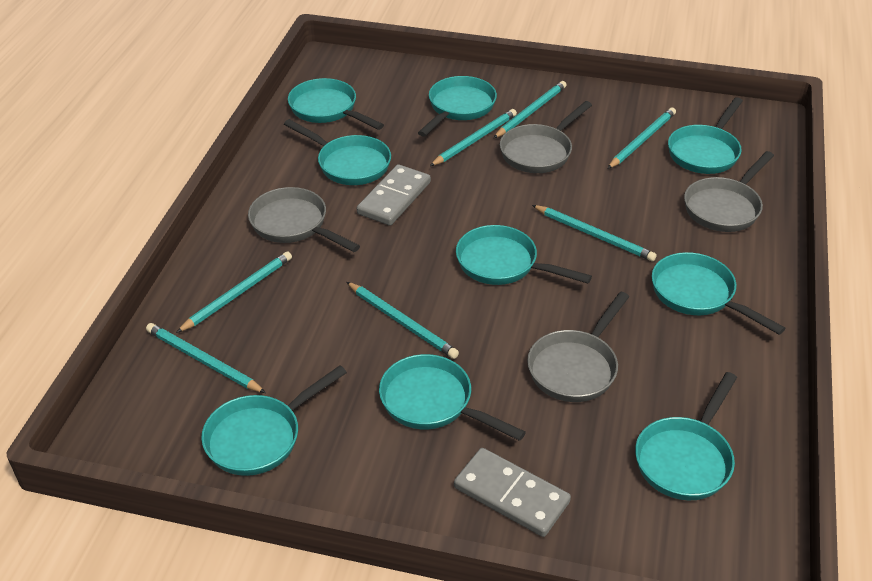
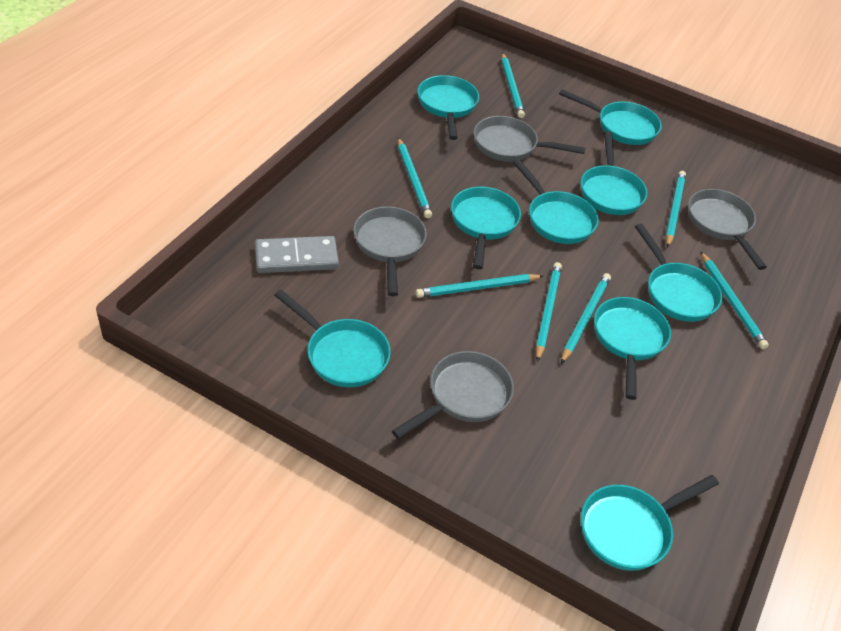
grey domino: [357,164,431,226] [454,448,571,537] = 2 -> [255,236,339,273] = 1

